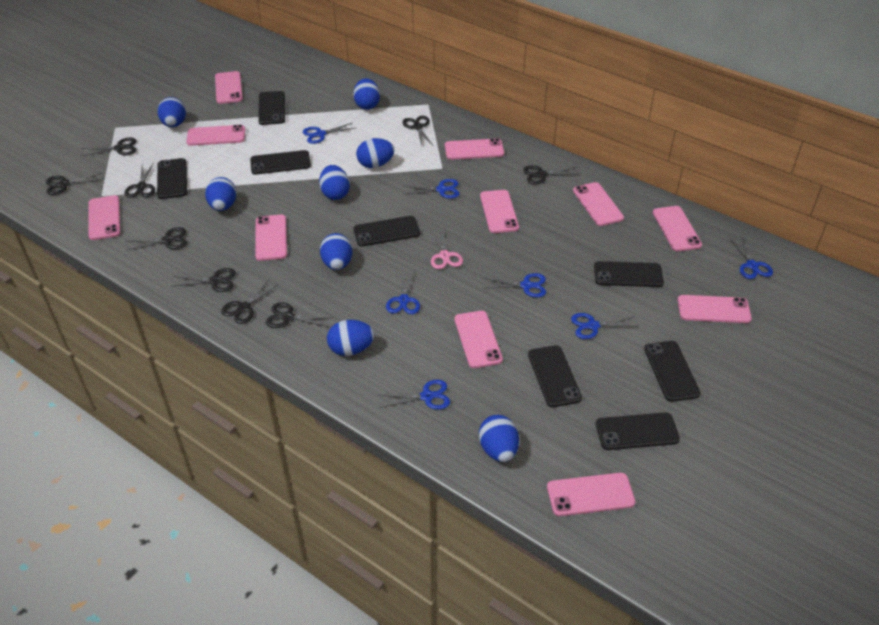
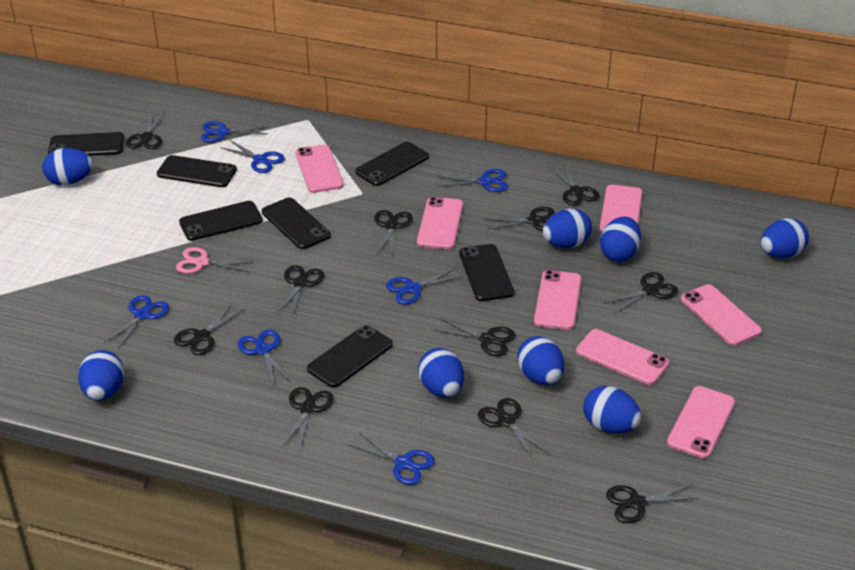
black phone: [157,158,187,199] [250,150,311,175] [258,91,285,125] [353,216,420,247] [528,345,582,407] [594,261,664,287] [596,412,680,450] [644,341,701,402] = 8 -> [48,132,124,156] [157,155,237,187] [179,201,263,241] [262,197,331,249] [307,325,393,388] [355,142,429,186] [459,244,514,301] = 7
black scissors: [46,172,103,195] [82,137,136,156] [124,163,155,198] [127,227,187,250] [171,268,236,292] [221,279,279,324] [266,302,333,328] [402,116,433,146] [523,165,580,184] = 9 -> [126,112,165,149] [174,303,244,355] [276,265,324,316] [282,387,334,449] [374,210,413,255] [434,318,516,356] [478,398,549,459] [485,207,555,231] [550,163,600,206] [605,272,678,314] [606,484,699,523] = 11
pink phone: [88,195,121,240] [186,125,245,146] [215,71,243,104] [255,215,287,261] [445,138,504,160] [454,311,503,368] [480,190,519,233] [547,473,635,516] [573,182,624,226] [653,206,702,251] [678,295,752,323] = 11 -> [295,144,344,193] [417,197,463,249] [534,270,581,330] [576,329,669,385] [599,185,642,232] [667,386,735,459] [681,284,762,346] = 7

